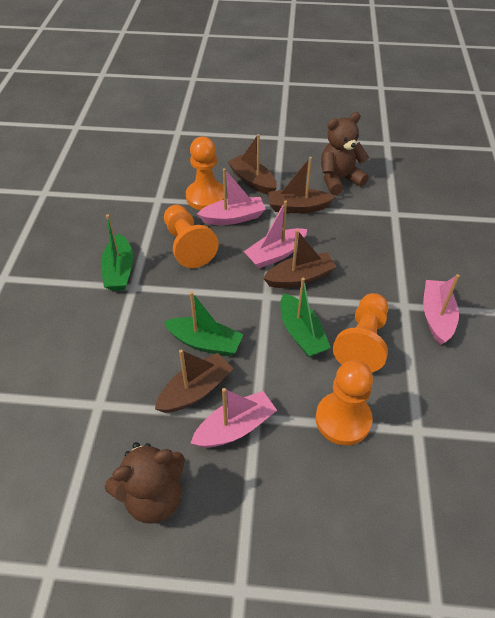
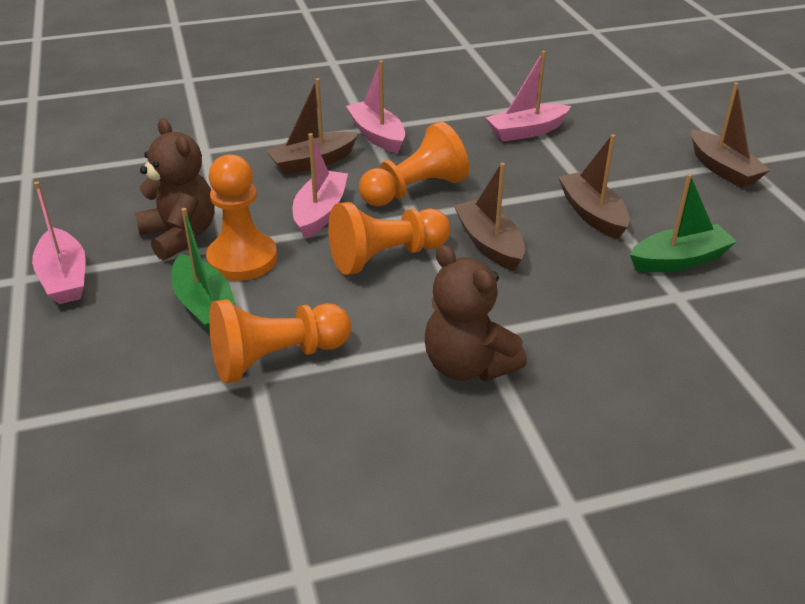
green boat: [101,214,133,291] [164,291,244,356] [280,278,331,357] = 3 -> [171,208,237,333] [630,174,737,272] = 2

